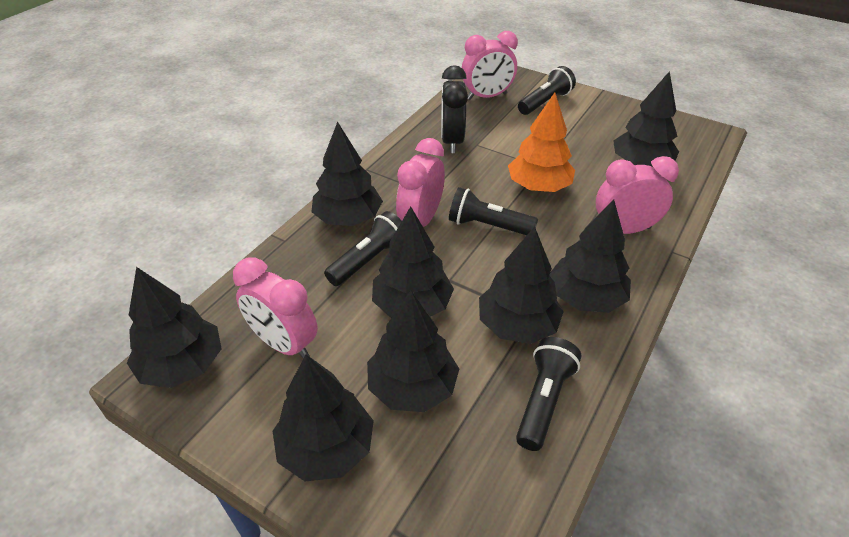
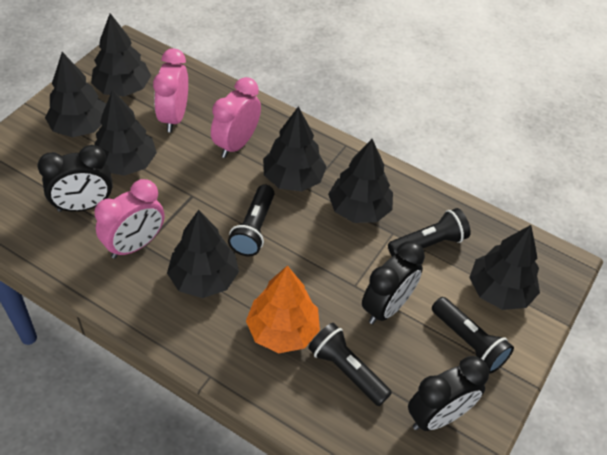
black clock: [441,65,468,153] = 1 -> [38,145,113,212] [362,241,425,324] [408,356,489,431] = 3
black tree: [127,267,222,388] [273,354,374,481] [311,122,383,226] [367,290,459,412] [372,206,454,318] [479,227,564,344] [549,199,631,313] [613,71,679,167] = 8 -> [45,52,106,137] [91,13,151,96] [94,89,157,176] [167,210,239,298] [263,106,327,192] [328,139,393,223] [469,225,540,310] = 7
pink clock: [233,257,318,358] [396,138,445,227] [462,31,518,100] [595,156,679,234] = 4 -> [94,179,164,259] [153,49,188,132] [211,77,261,158] = 3

